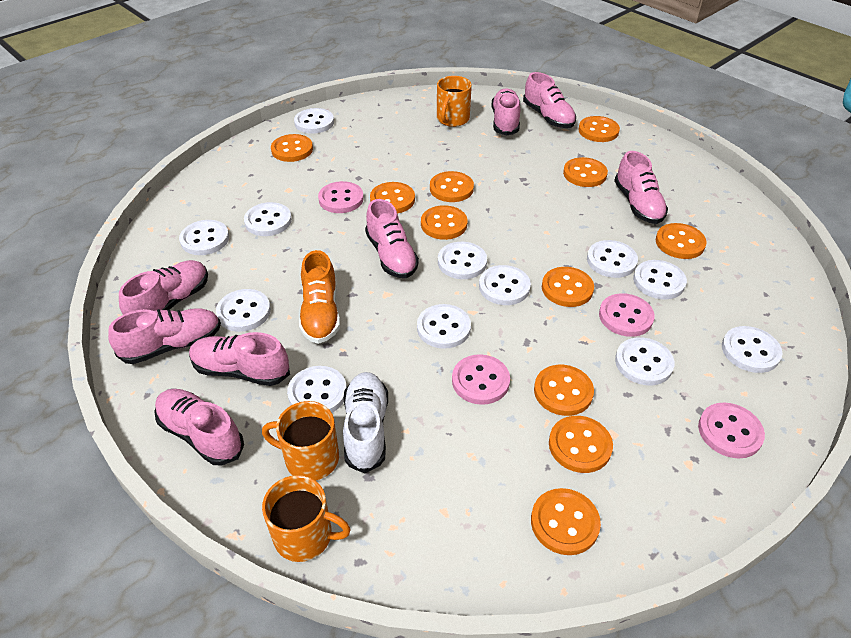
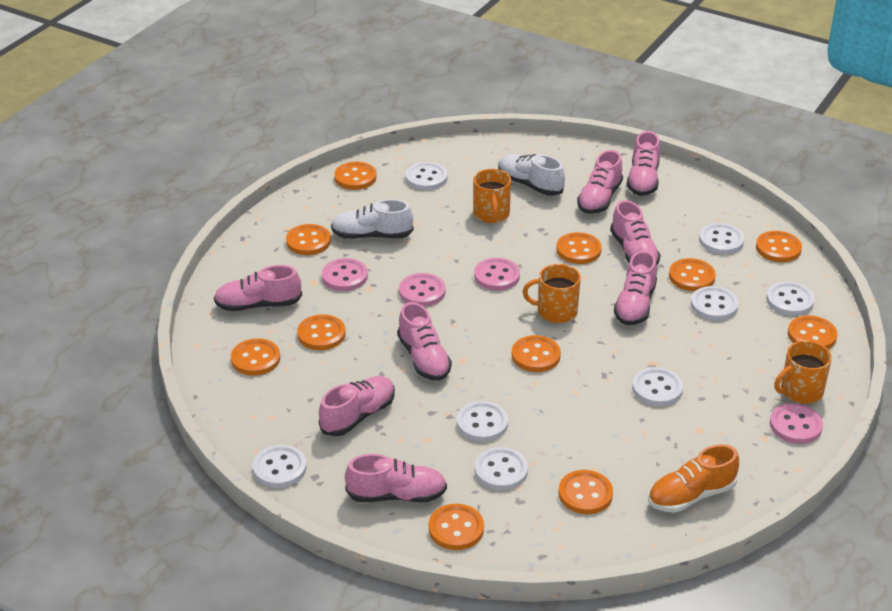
white button: [179,220,229,255] [216,289,271,332] [244,202,292,236] [287,366,347,413] [294,108,334,134] [417,304,471,349] [438,242,487,279] [479,265,531,305] [587,240,638,278] [615,337,675,385] [633,260,687,299] [722,326,782,373] = 12 -> [253,445,307,488] [406,162,447,190] [457,401,508,442] [475,447,528,490] [632,367,683,406] [691,286,739,321] [699,223,744,254] [766,282,815,316] = 8
white shoe: [343,372,388,473] = 1 -> [331,199,414,239] [498,154,565,196] = 2

